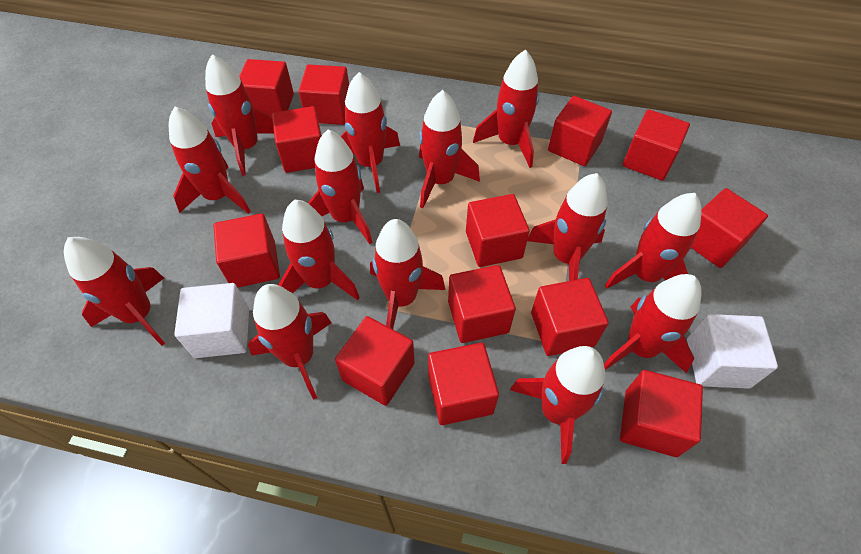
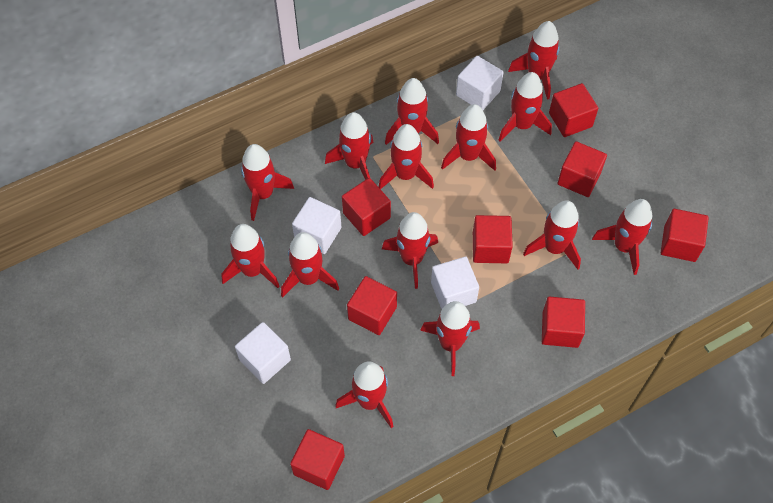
red cube: [214,213,280,288] [239,59,294,117] [272,106,322,173] [299,64,349,125] [335,316,415,406] [428,343,499,425] [448,265,516,343] [466,194,530,267] [531,278,609,356] [548,96,612,166] [620,370,703,457] [623,109,690,181] [691,188,768,268] = 13 -> [290,429,345,490] [342,178,391,236] [347,276,397,335] [473,215,513,263] [542,296,585,348] [549,83,598,137] [557,141,607,197] [661,209,709,262] = 8
white cube: [174,283,249,358] [687,314,778,389] = 2 -> [235,322,291,384] [292,197,341,254] [431,257,479,309] [456,56,504,110] = 4

